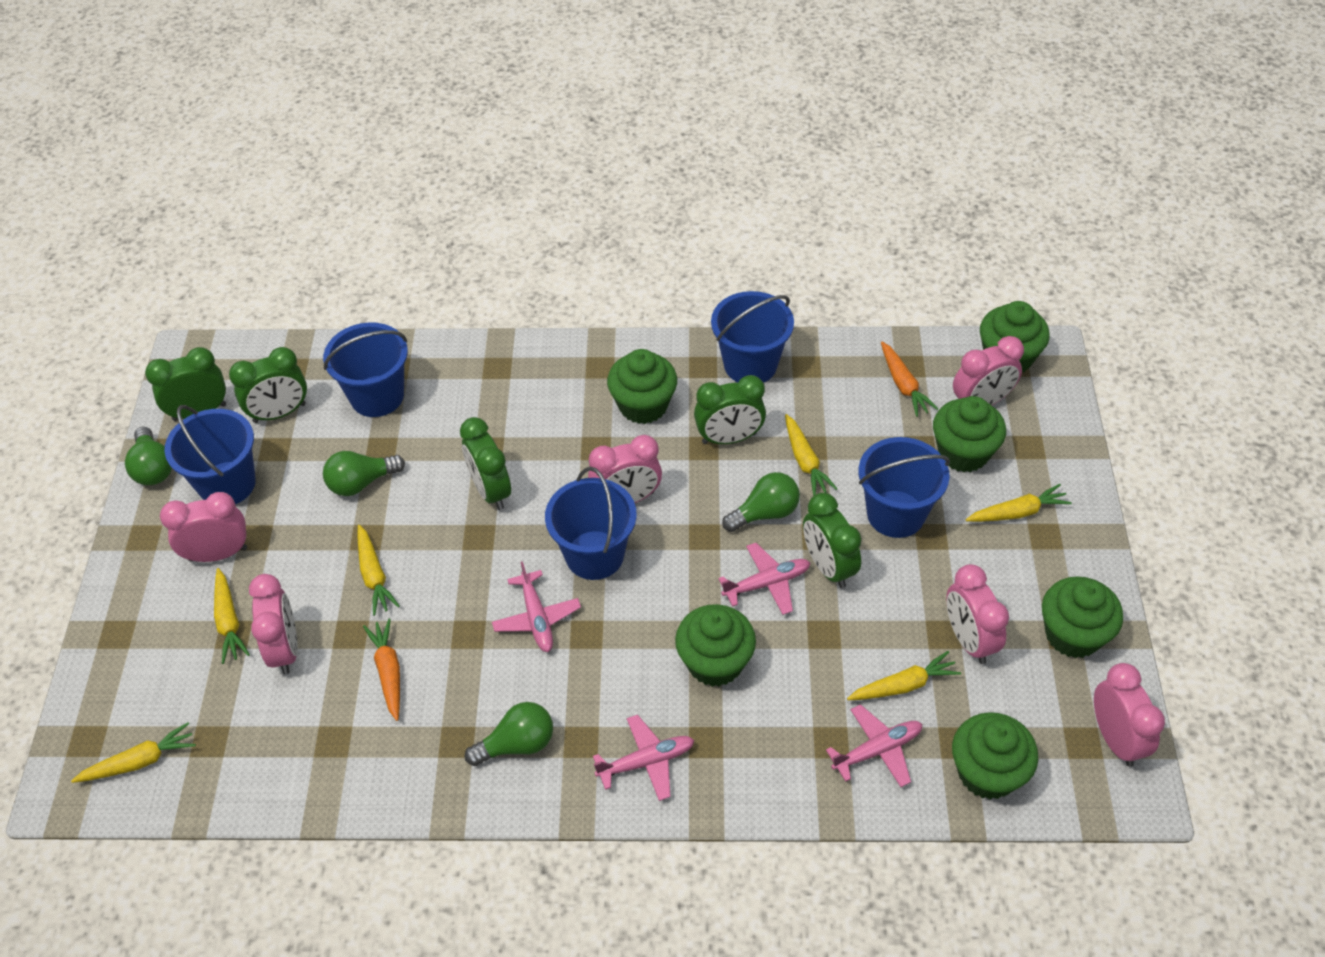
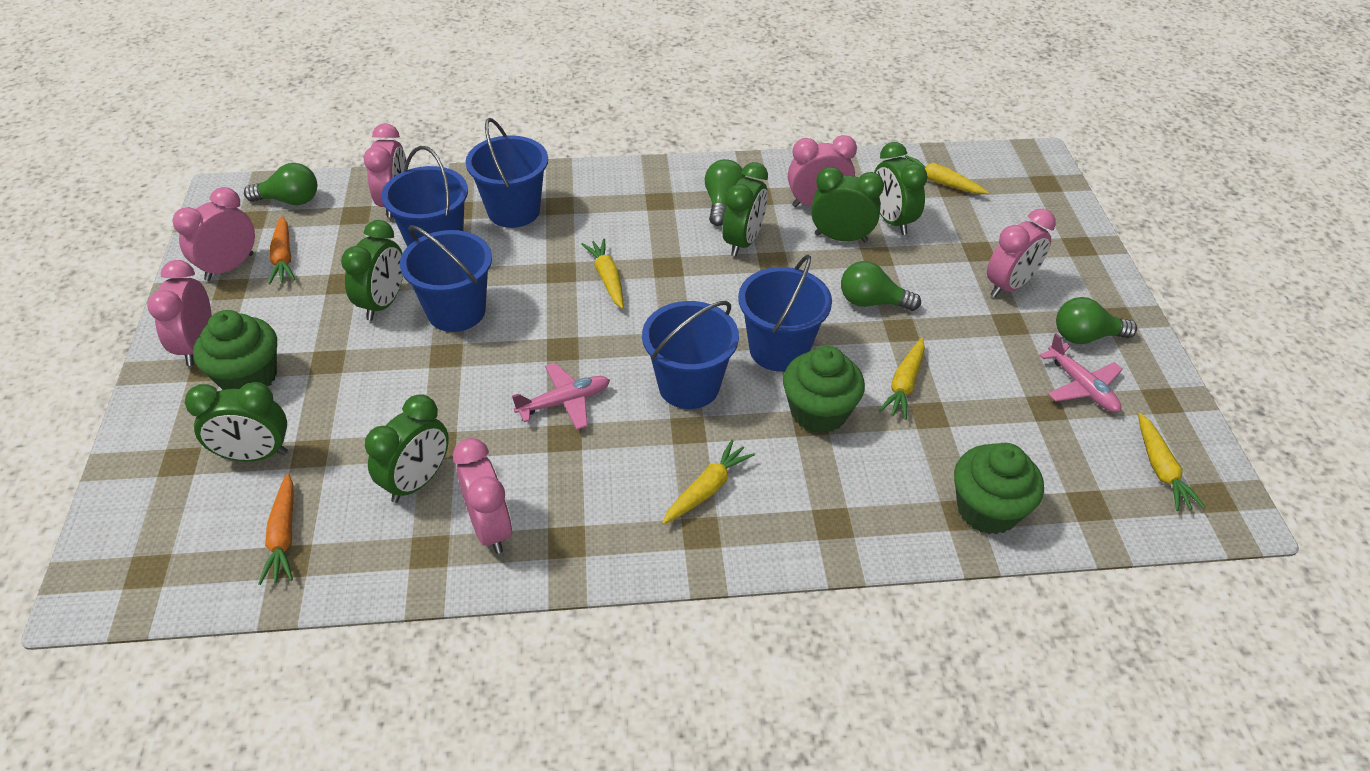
green clock: [145,347,226,421] [229,347,307,423] [460,417,511,510] [694,375,766,444] [803,493,862,588] = 5 -> [185,382,288,461] [341,220,403,321] [365,394,449,503] [722,162,768,257] [811,167,884,242] [874,142,928,235] = 6
green cupcake: [607,349,677,424] [675,604,756,687] [933,396,1006,472] [952,712,1038,799] [980,301,1050,372] [1042,576,1123,658] = 6 -> [193,310,277,390] [783,346,865,434] [954,443,1044,535] = 3
pink plane: [492,561,581,652] [593,715,694,801] [718,543,811,615] [826,704,922,787] = 4 -> [512,363,610,430] [1039,333,1123,412] = 2
yellow carrot: [71,722,196,783] [214,568,250,664] [357,525,400,616] [785,414,838,496] [847,651,961,700] [966,484,1072,522] = 6 -> [581,238,624,309] [662,440,755,525] [879,338,925,420] [905,155,989,194] [1138,413,1205,511] = 5

